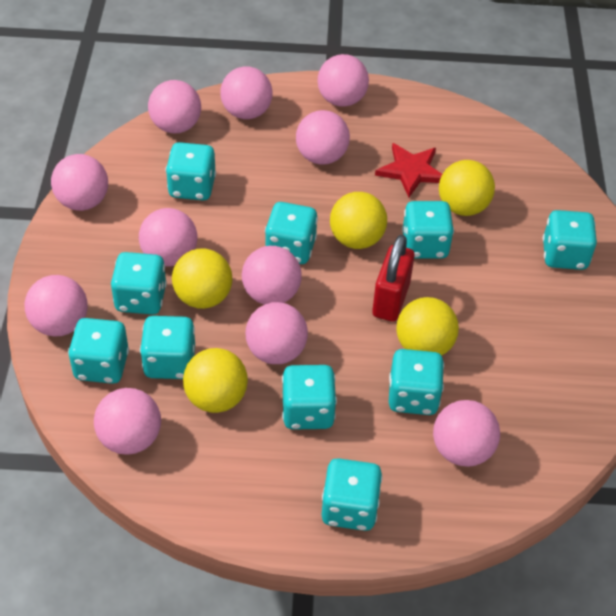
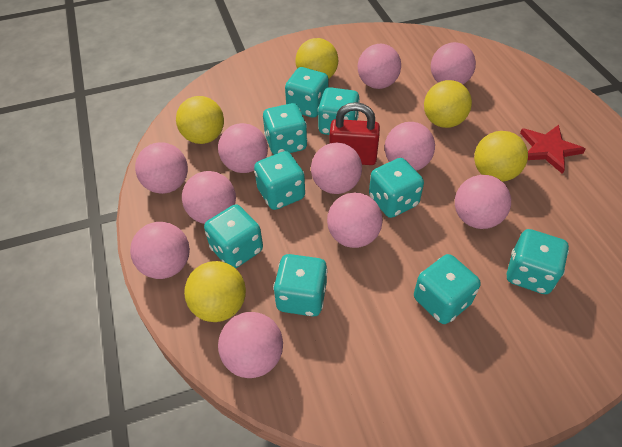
turquoise dice: [68,318,129,384] [111,252,167,315] [140,316,195,379] [166,142,216,201] [265,202,318,264] [282,365,337,430] [322,458,383,531] [389,349,444,415] [402,201,454,259] [543,210,597,270] = 10 -> [204,205,263,268] [254,151,305,210] [263,103,308,155] [273,254,328,317] [285,67,329,118] [318,87,360,135] [369,158,424,218] [414,254,481,324] [507,229,569,294] = 9

